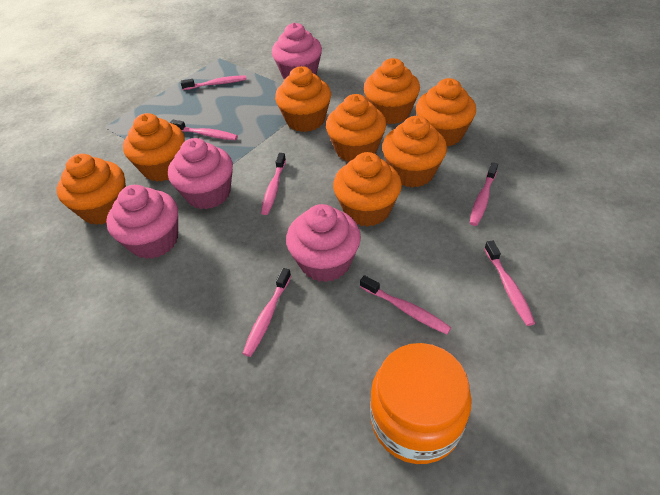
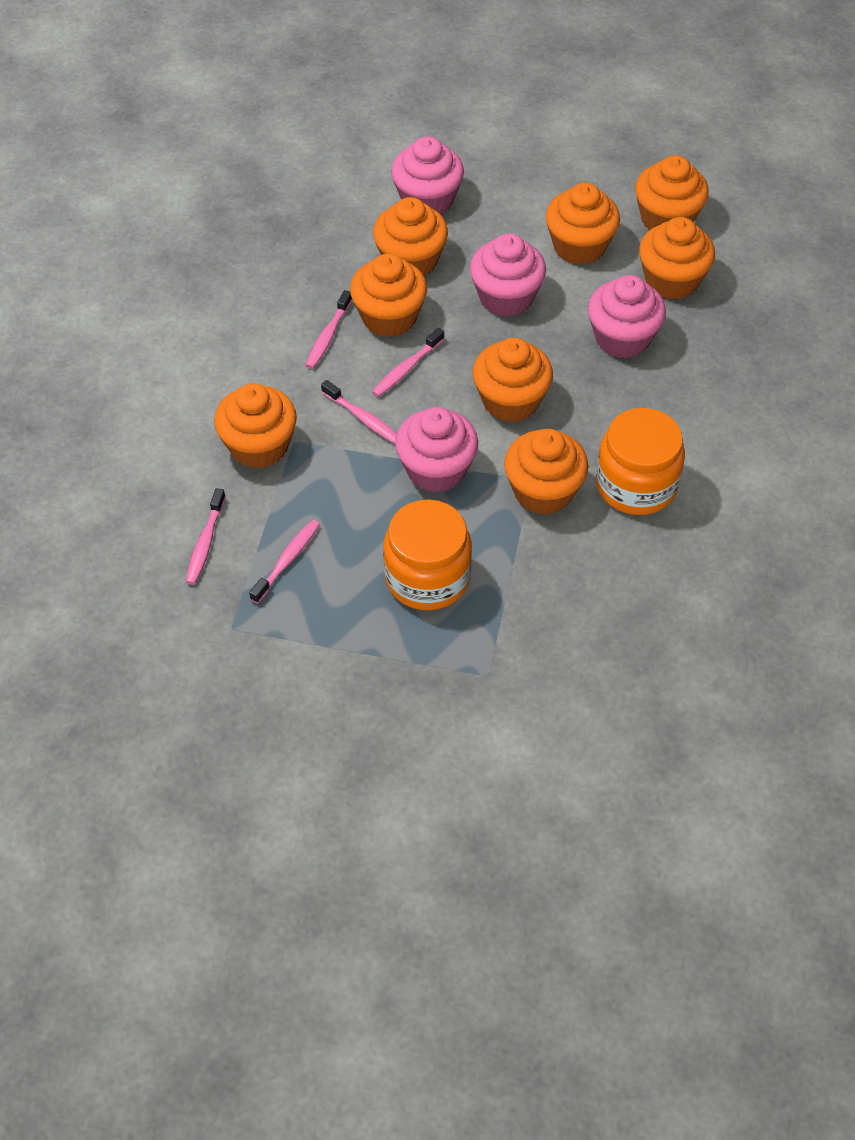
orange jar: [370,343,472,464] = 1 -> [383,500,472,610] [596,408,685,515] = 2
pink toothbrush: [170,120,238,140] [181,75,247,90] [242,268,291,357] [261,153,286,215] [360,275,451,334] [470,162,498,226] [484,240,535,326] = 7 -> [186,488,226,585] [249,520,320,604] [305,290,352,369] [321,380,397,444] [372,328,444,397] = 5

